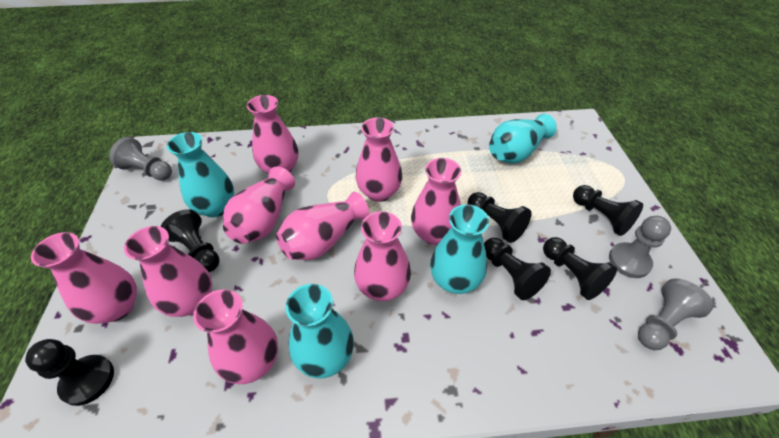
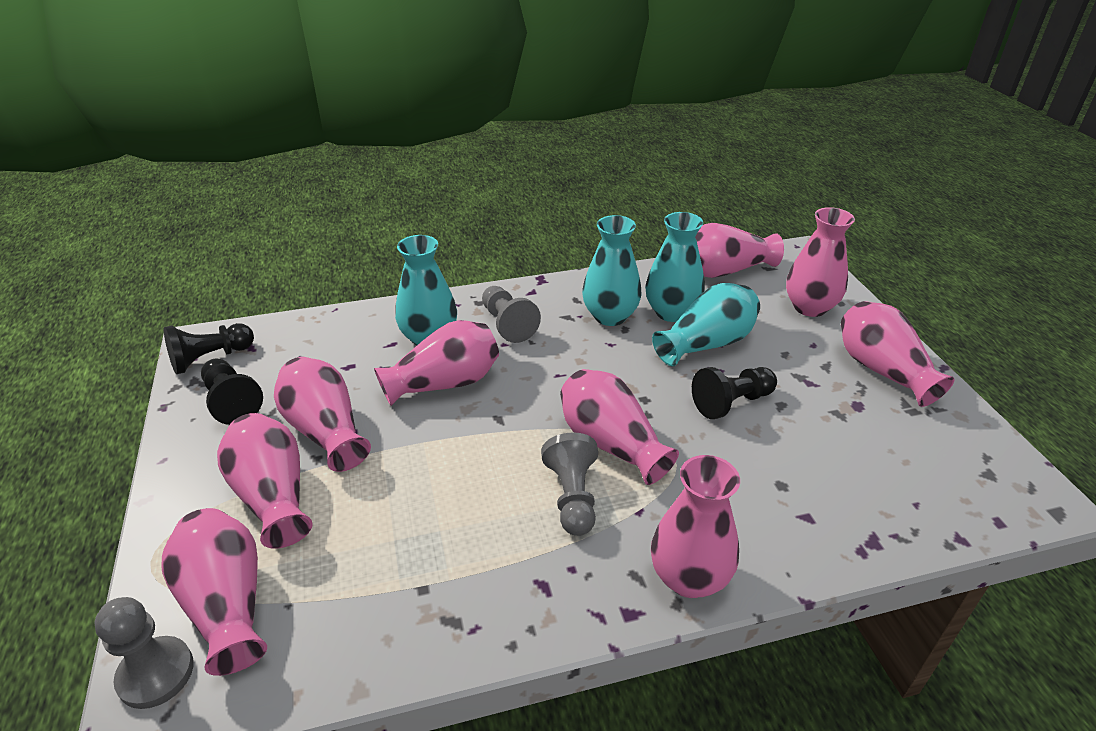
black pawn: [25,339,114,406] [161,209,220,272] [467,192,531,243] [484,238,551,300] [543,237,617,300] [573,185,643,236] = 6 -> [164,323,254,374] [201,359,263,425] [692,367,777,419] = 3

